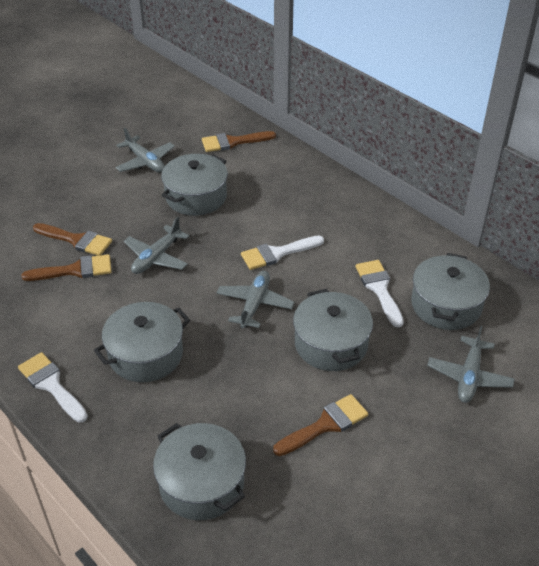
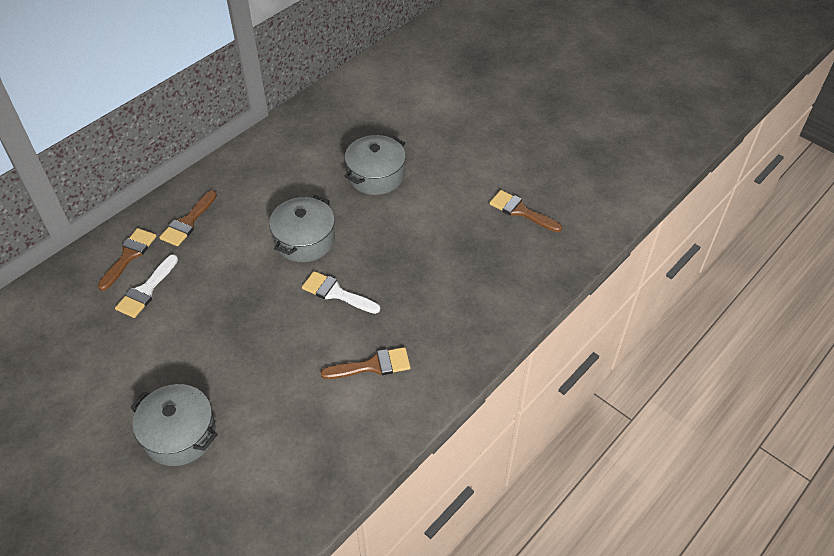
grey plane: [116,128,175,173] [124,217,189,274] [216,271,294,328] [427,326,515,403] = 4 -> none = 0
grey pot: [94,302,190,382] [153,423,246,520] [161,154,228,216] [293,289,373,371] [411,253,490,330] = 5 -> [130,384,218,466] [269,195,335,262] [344,135,406,195] = 3
white brush: [18,352,88,423] [241,236,324,270] [356,260,404,327] = 3 -> [115,254,178,318] [302,271,380,314] = 2

